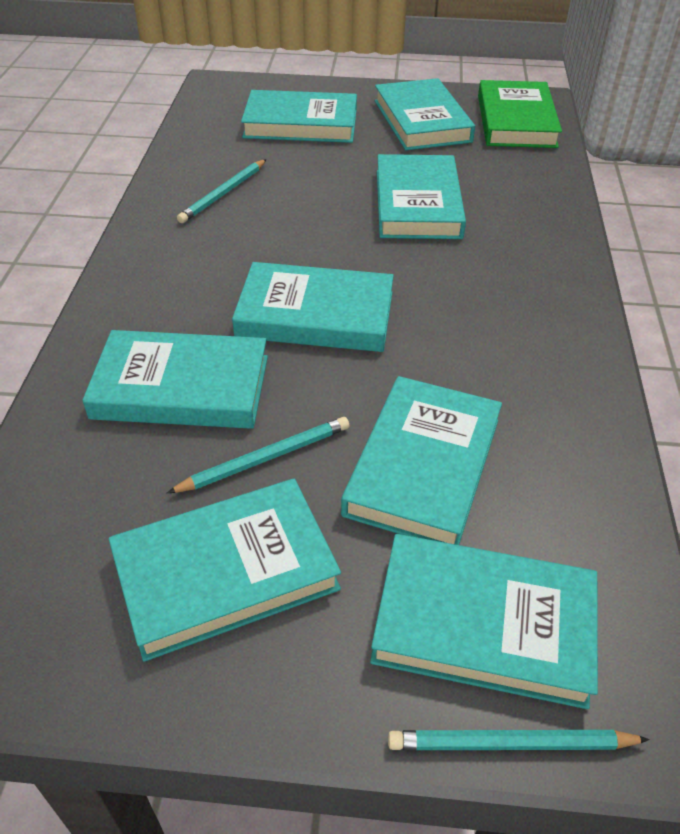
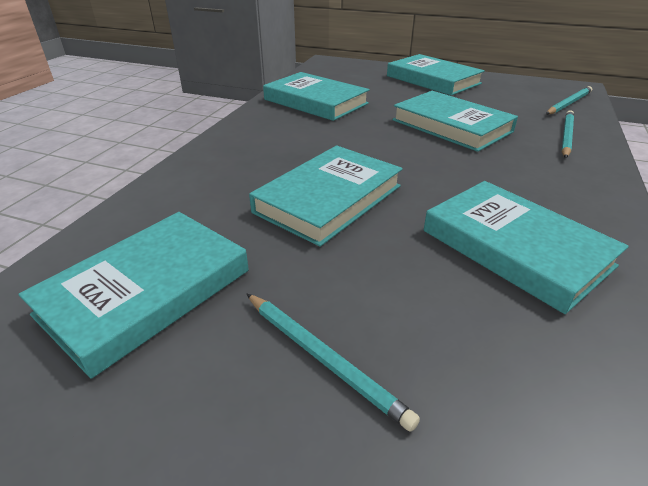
green book: [478,80,562,148] = 1 -> none = 0
turquoise book: [82,330,268,429] [109,479,341,662] [232,262,394,352] [241,90,357,143] [341,376,502,545] [370,534,598,709] [375,78,475,150] [377,154,466,239] = 8 -> [19,212,249,379] [249,146,403,247] [263,72,370,121] [387,54,485,96] [392,91,518,152] [424,181,629,314] = 6

